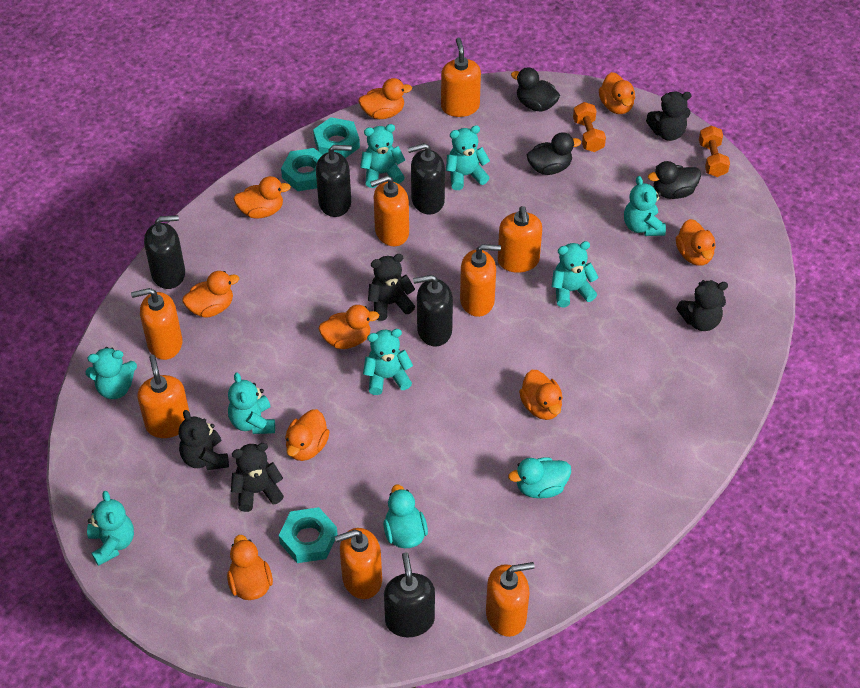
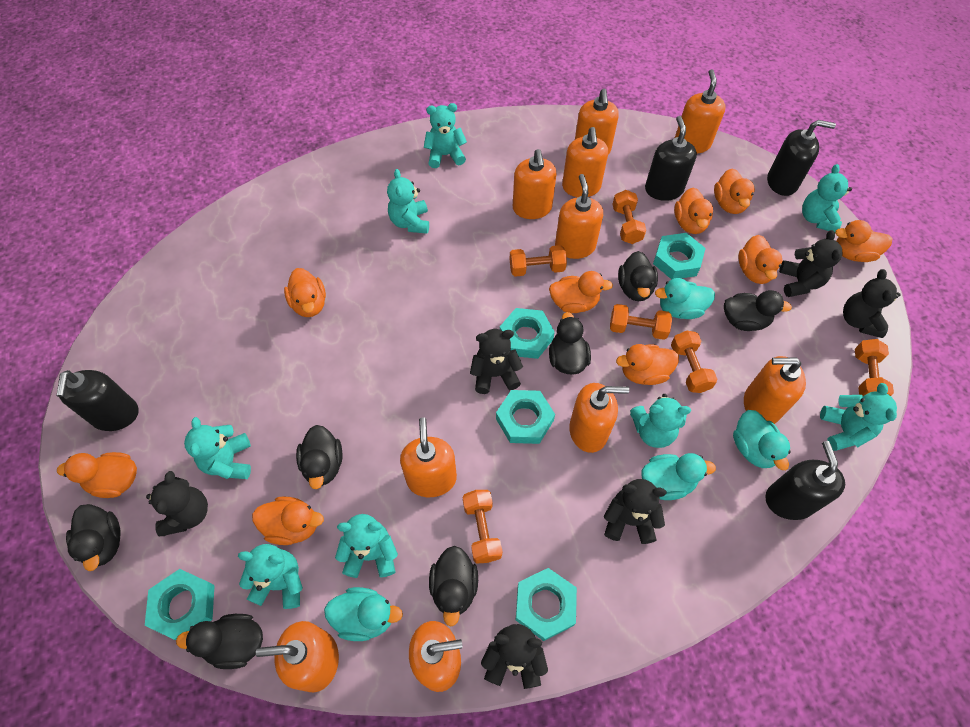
black duck: [511,68,560,112] [527,132,581,175] [648,161,701,199] = 3 -> [66,504,120,571] [176,614,263,669] [296,425,342,489] [429,546,478,626] [549,312,591,374] [618,251,658,301] [724,290,792,331] = 7
black soap dispenser: [144,215,185,289] [316,145,352,217] [384,552,435,637] [408,143,445,215] [413,275,453,346] = 5 -> [56,370,139,431] [645,116,697,201] [765,441,845,520] [767,120,836,196] = 4
black teddy bear: [179,410,229,470] [231,443,284,512] [368,254,415,321] [646,92,691,141] [676,280,728,331] = 5 -> [146,471,208,537] [470,329,523,394] [481,624,548,689] [604,479,666,544] [779,230,843,297] [843,269,900,338] = 6
orange dumbbell: [573,102,606,152] [699,125,730,177] = 2 -> [463,490,503,564] [510,245,567,277] [610,304,672,340] [612,190,646,244] [671,331,717,393] [855,339,894,396] = 6
orange soap dispenser: [131,288,182,360] [137,355,190,438] [335,528,382,599] [370,175,409,246] [441,38,481,117] [460,244,501,317] [486,562,535,637] [498,206,542,273] = 8 -> [256,621,339,692] [400,417,457,497] [409,621,462,692] [513,149,556,219] [555,174,603,259] [562,127,608,197] [569,383,629,453] [575,89,619,154] [675,69,726,153] [744,356,806,424] = 10
turquoise duck: [383,484,428,548] [508,457,571,498] = 2 -> [324,587,403,641] [642,453,716,500] [655,278,715,319] [733,410,791,470] = 4
turquoise nut: [279,507,338,563] [281,148,322,191] [313,117,360,158] = 3 -> [145,569,215,640] [496,390,555,444] [500,308,555,359] [516,568,577,641] [653,233,706,279] = 5

